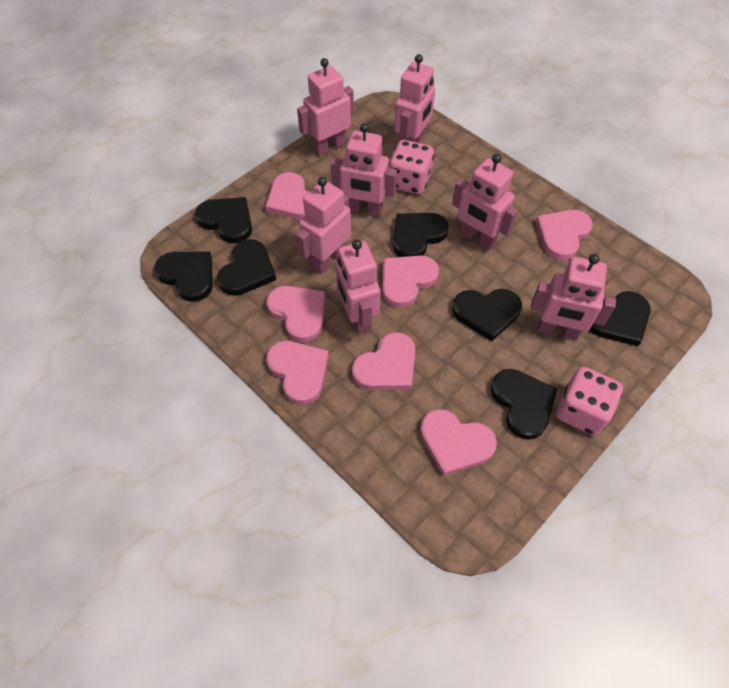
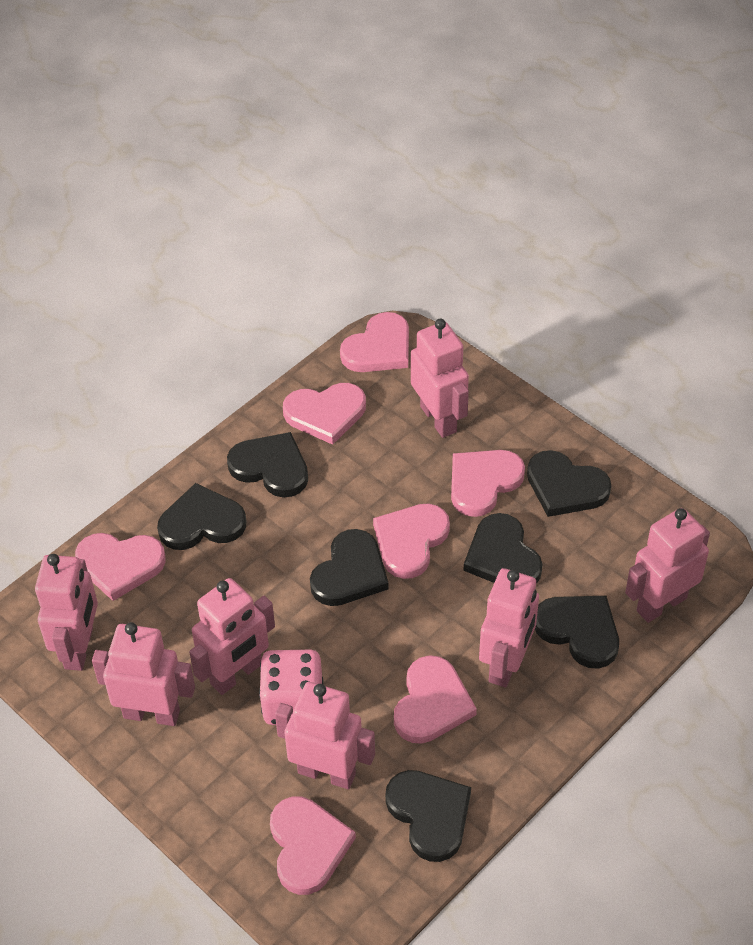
pink dice: [389,140,434,195] [556,367,623,436] = 2 -> [259,650,324,725] = 1

